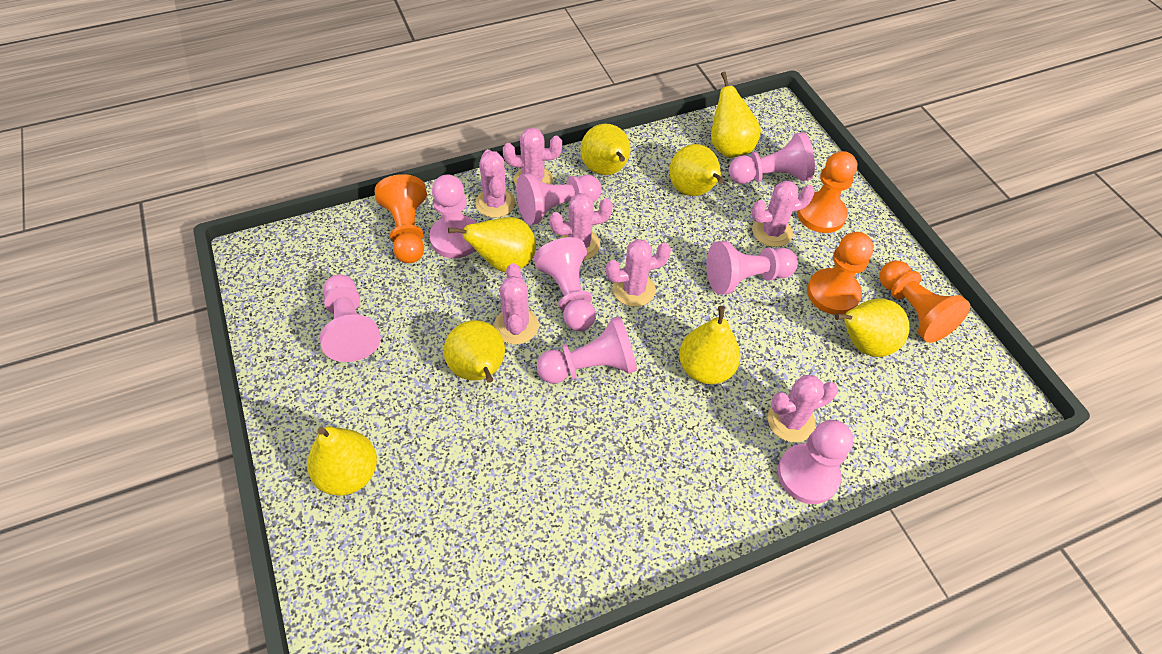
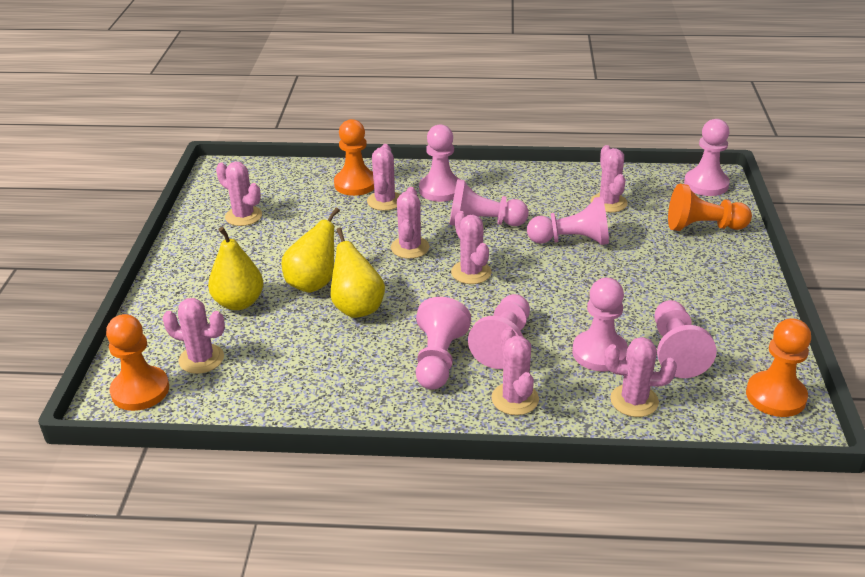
pink cactus: [475,149,515,218] [494,263,539,344] [503,127,562,185] [549,193,613,260] [606,239,671,307] [751,180,815,247] [767,375,838,442] = 7 -> [163,298,225,374] [216,162,262,226] [367,144,400,211] [391,187,430,259] [451,211,492,284] [491,327,539,415] [591,145,628,212] [604,337,677,417] = 8
yellow pear: [307,427,377,496] [444,320,505,383] [448,217,536,272] [581,124,630,175] [669,144,724,196] [679,306,740,384] [711,72,761,158] [835,298,910,357] = 8 -> [208,227,263,310] [281,208,340,293] [331,228,385,318] = 3

